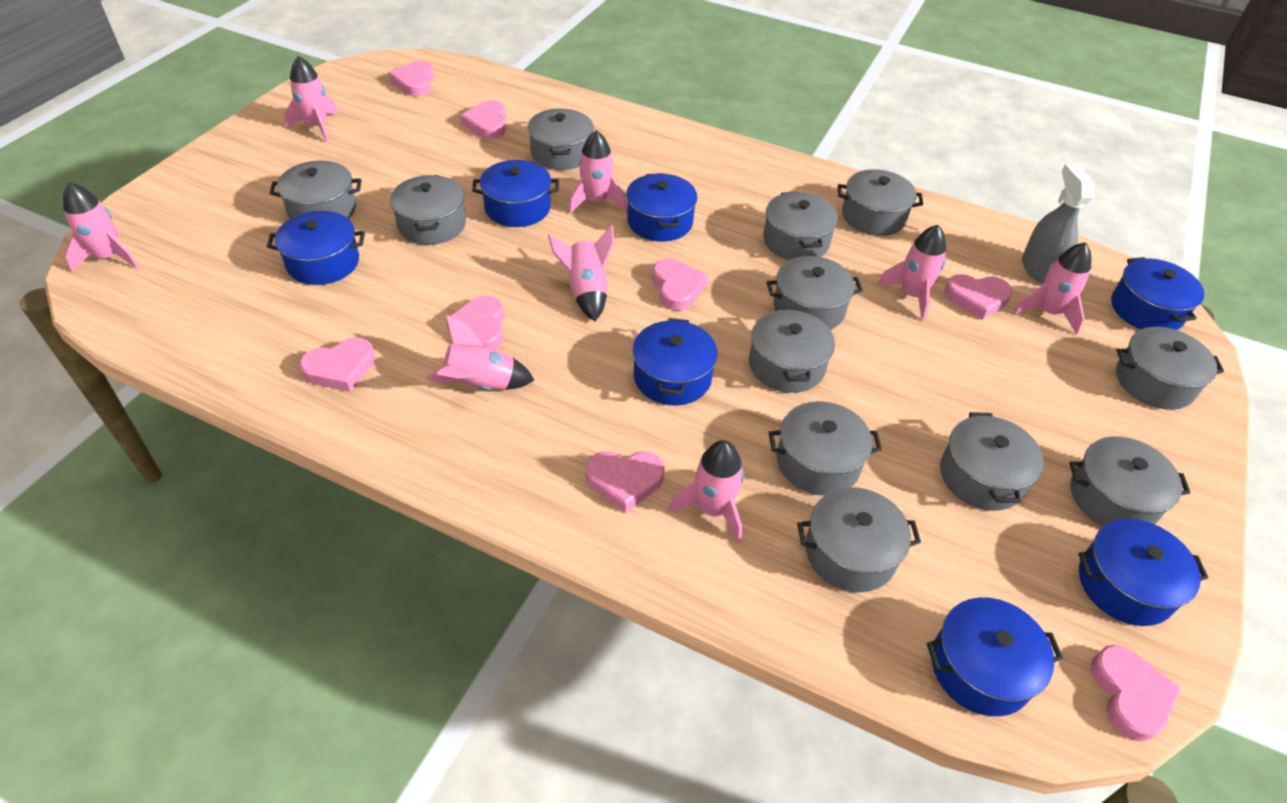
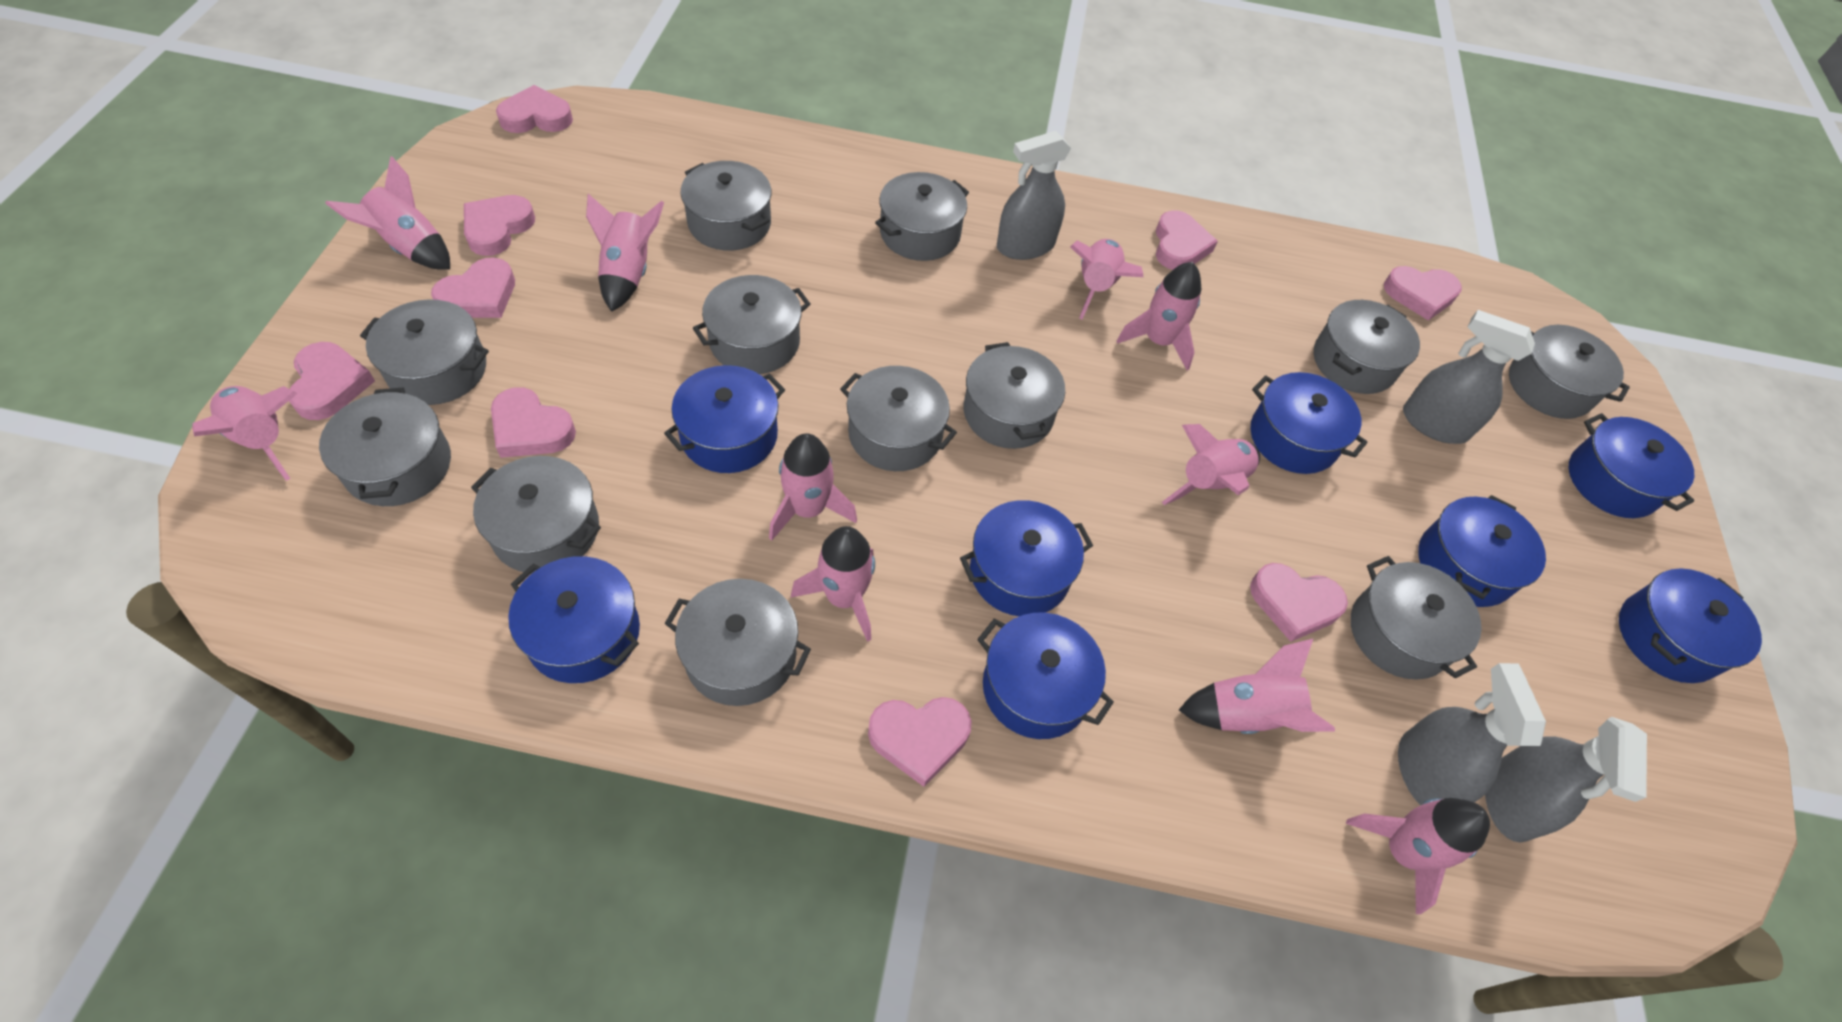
blue pot: [267,211,365,285] [472,160,559,227] [626,173,698,241] [633,318,718,405] [927,597,1063,716] [1078,519,1208,626] [1111,257,1204,330] = 7 -> [508,556,640,683] [664,365,785,473] [960,500,1093,616] [977,613,1114,739] [1251,372,1368,474] [1418,495,1546,607] [1569,413,1695,518] [1619,568,1762,683] = 8
grey spray bottle: [1022,164,1094,284] = 1 -> [997,131,1071,260] [1398,663,1546,805] [1403,310,1535,444] [1485,717,1647,842] = 4
pink heart: [299,337,375,392] [389,61,434,96] [446,295,504,350] [461,100,506,139] [586,451,665,513] [653,259,708,311] [944,274,1012,320] [1090,645,1181,742] = 8 -> [289,342,375,420] [431,257,515,318] [464,195,535,256] [491,387,576,458] [496,85,573,133] [868,697,972,787] [1156,210,1218,270] [1250,563,1348,642] [1384,266,1462,321] = 9
pink rocket: [63,182,139,272] [284,56,338,142] [426,315,534,390] [548,225,614,321] [569,130,627,213] [668,440,744,543] [877,225,946,320] [1013,242,1091,334] = 8 -> [192,386,298,481] [325,156,450,270] [586,194,664,312] [769,433,857,541] [791,526,875,642] [1070,239,1143,320] [1117,262,1201,370] [1162,424,1260,505] [1179,638,1335,734] [1346,798,1490,914] = 10

